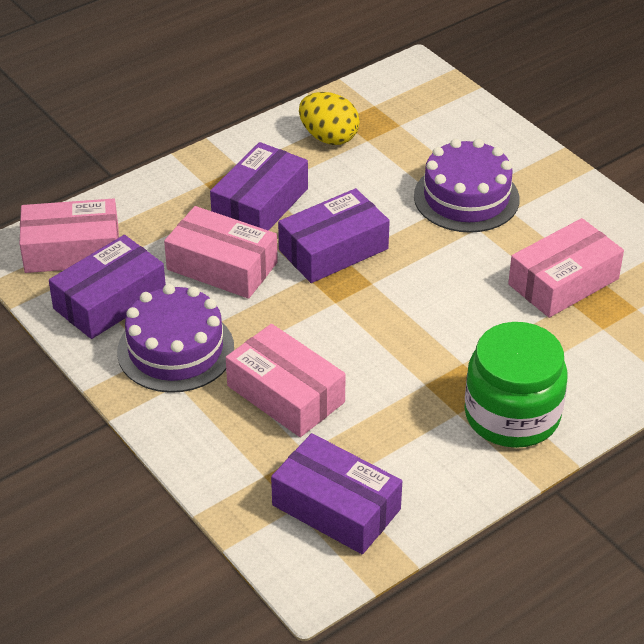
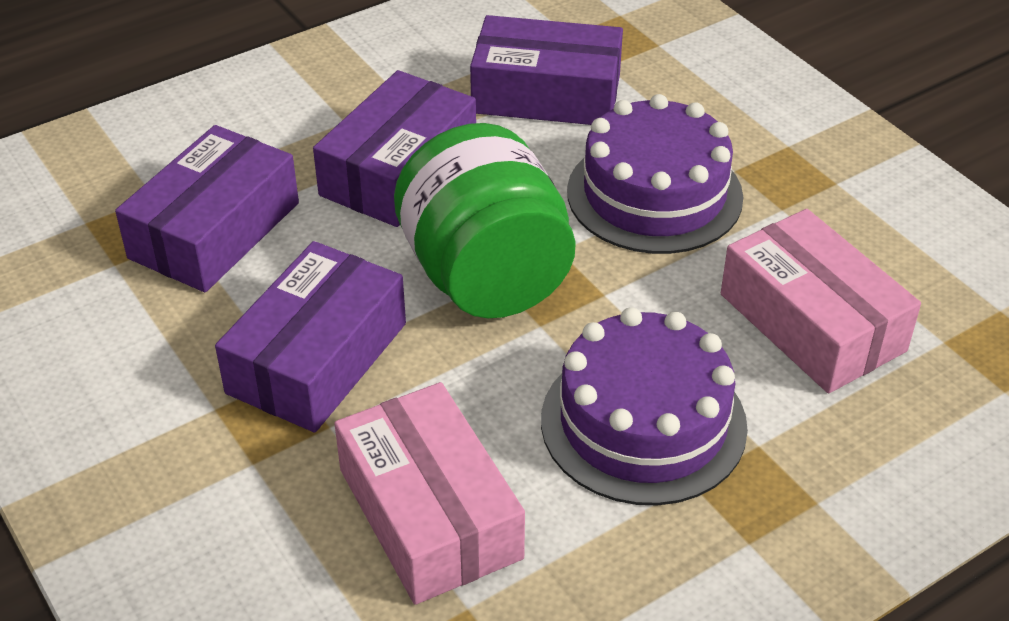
pink box: [19,198,119,273] [164,206,278,299] [226,324,346,437] [508,218,624,318] = 4 -> [334,382,525,605] [721,209,921,393] = 2
yellow egg: [299,92,360,145] = 1 -> none = 0

